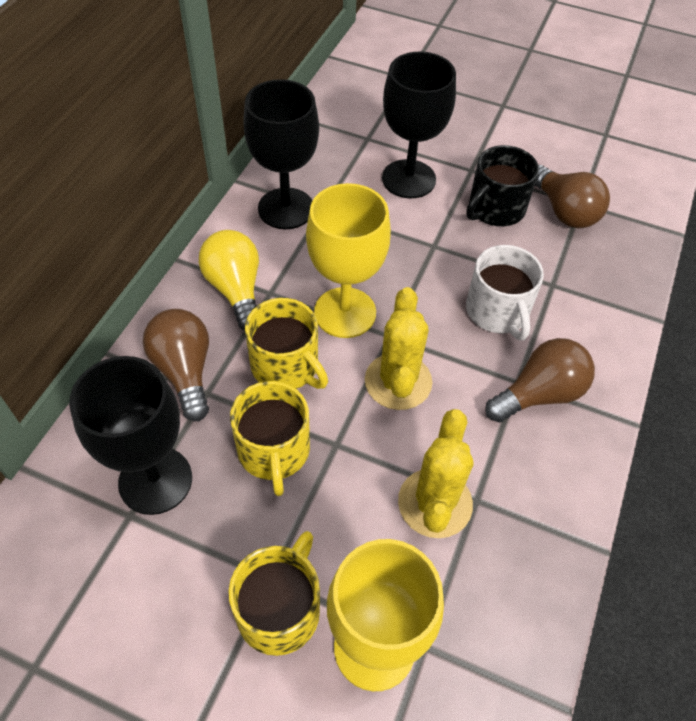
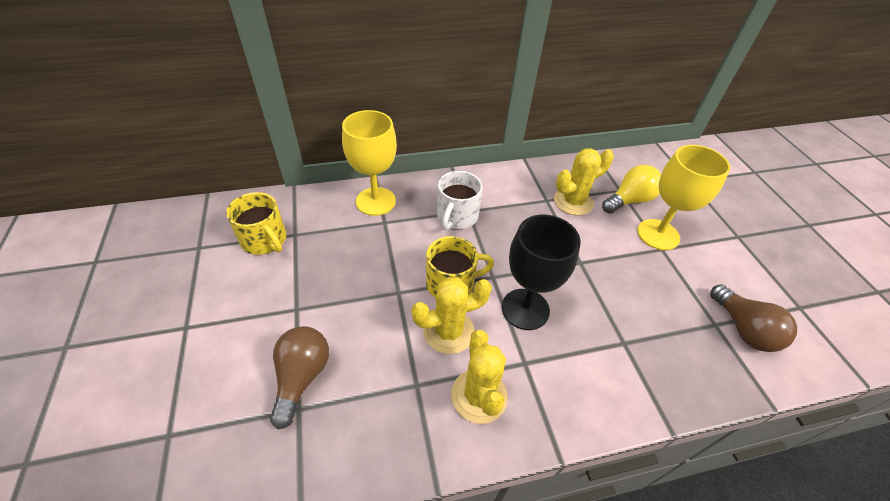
black goblet: [69,356,192,515] [243,79,319,229] [382,52,456,198] = 3 -> [502,215,580,330] = 1
black mug: [466,145,539,226] = 1 -> none = 0
brown light bulb: [143,309,209,421] [485,338,595,423] [535,165,610,228] = 3 -> [270,326,329,430] [710,284,797,352] = 2
yellow cactus: [365,287,432,410] [398,409,473,538] = 2 -> [411,277,492,354] [451,330,508,424] [554,149,614,215] = 3
yellow mug: [229,531,320,656] [230,381,310,496] [245,298,328,389] = 3 -> [226,192,287,255] [426,236,494,298] = 2

